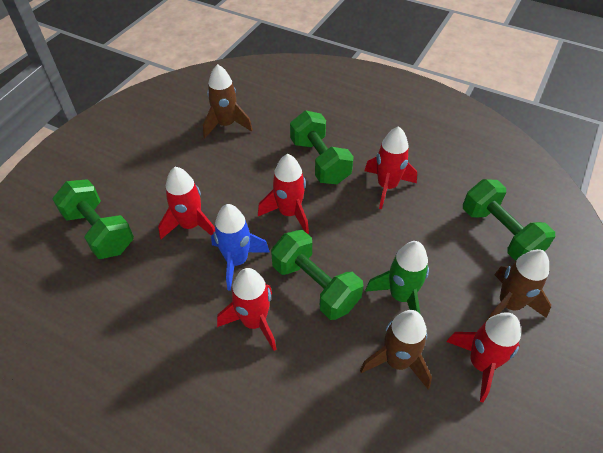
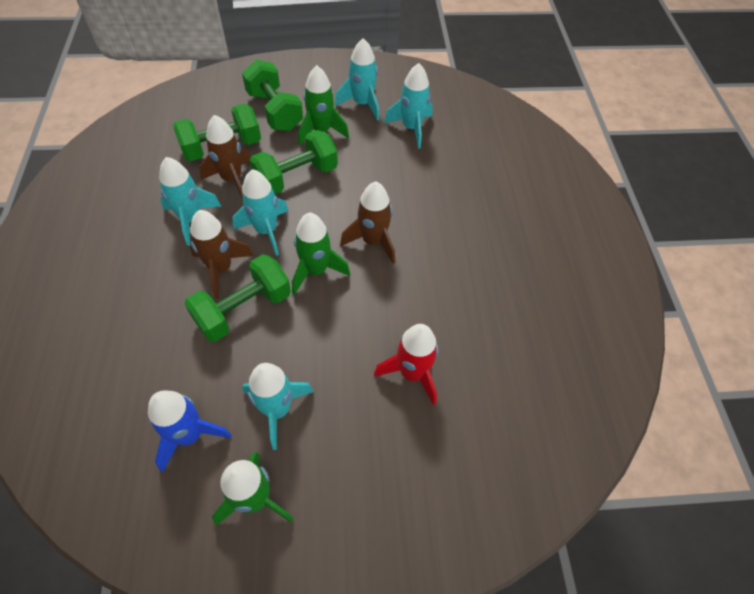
green rocket: [365,241,429,313] = 1 -> [212,452,294,526] [292,213,350,295] [298,65,349,145] = 3
red rocket: [158,167,215,239] [217,268,276,351] [258,154,309,234] [364,126,417,209] [446,312,521,403] = 5 -> [374,324,438,405] = 1
turquoise rocket: none = 0 -> [159,157,222,246] [232,169,288,256] [242,363,314,450] [335,38,379,121] [384,63,433,149] = 5

